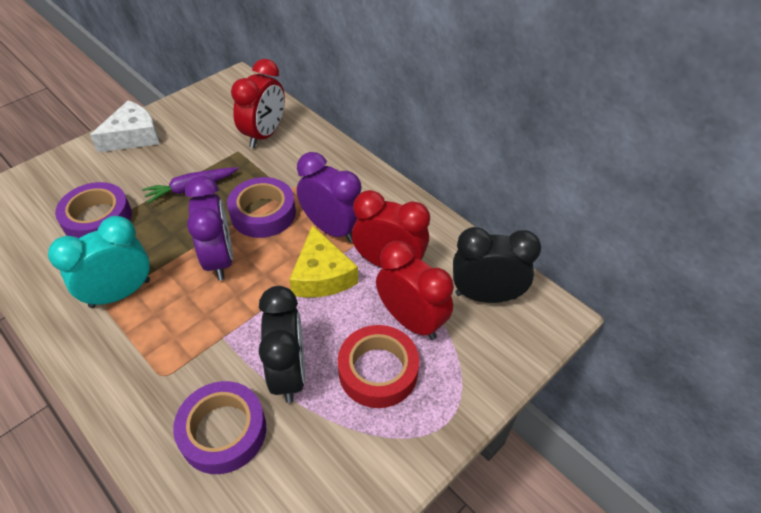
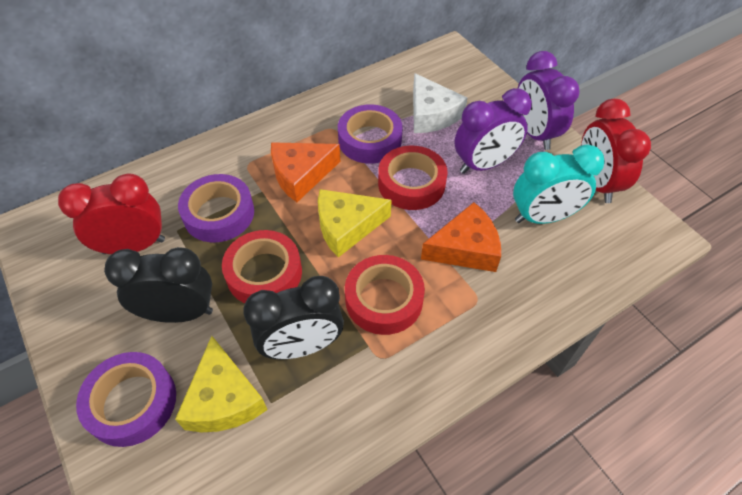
orange cheese: none = 0 -> [271,142,340,202] [421,202,501,272] = 2
purple carrot: [142,167,238,203] = 1 -> none = 0
red clock: [231,59,285,148] [352,190,430,268] [376,241,454,340] = 3 -> [58,173,165,254] [581,99,651,203] = 2
red tape: [338,325,419,408] = 1 -> [222,230,302,303] [345,255,425,335] [378,146,448,210] = 3
yellow cheese: [289,225,358,298] = 1 -> [175,336,267,432] [318,189,392,257] = 2

